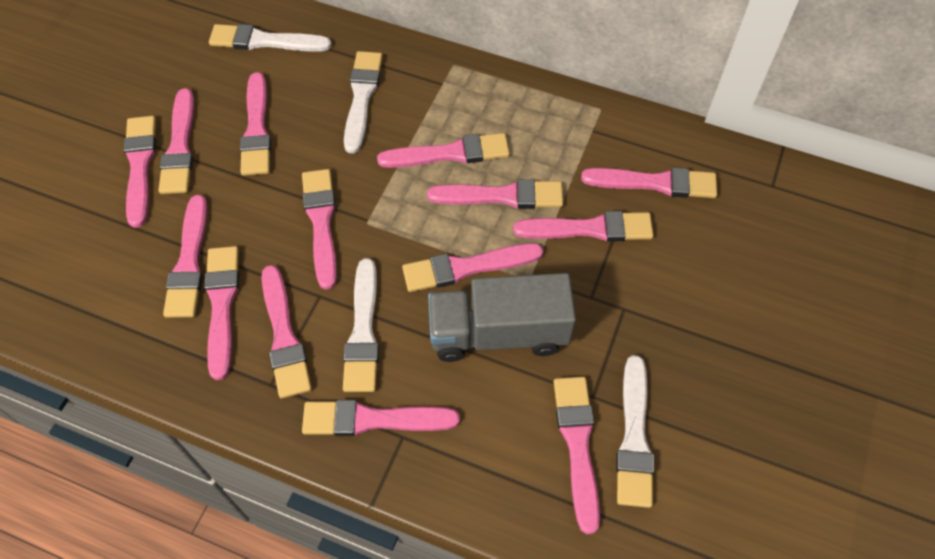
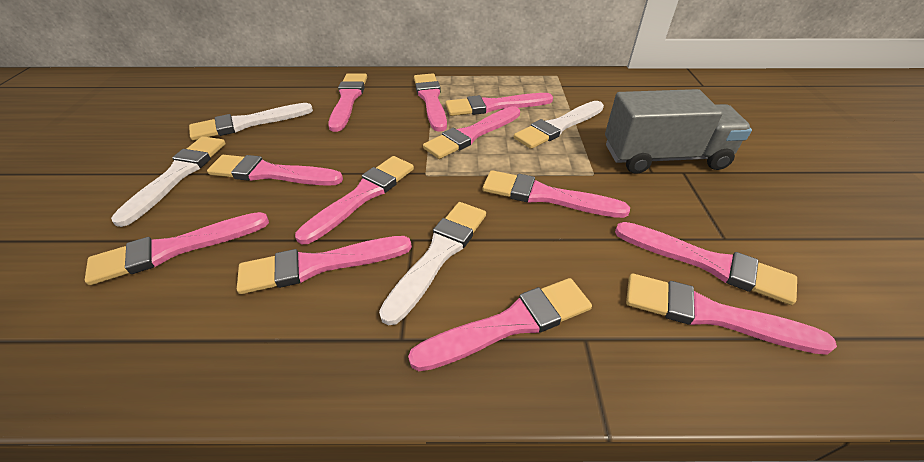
pink brush: [123,116,156,228] [159,88,194,194] [163,195,208,318] [204,246,239,380] [240,72,271,176] [262,265,312,399] [302,169,337,290] [302,400,460,436] [377,133,510,168] [402,243,543,292] [427,179,563,209] [513,211,654,242] [554,377,600,534] [581,168,717,198] = 14 -> [85,212,269,285] [207,155,343,186] [237,236,412,294] [295,156,414,244] [328,74,367,132] [408,278,592,371] [414,73,447,132] [423,106,520,159] [445,93,553,116] [483,170,630,218] [615,222,797,305] [626,274,837,355] = 12

